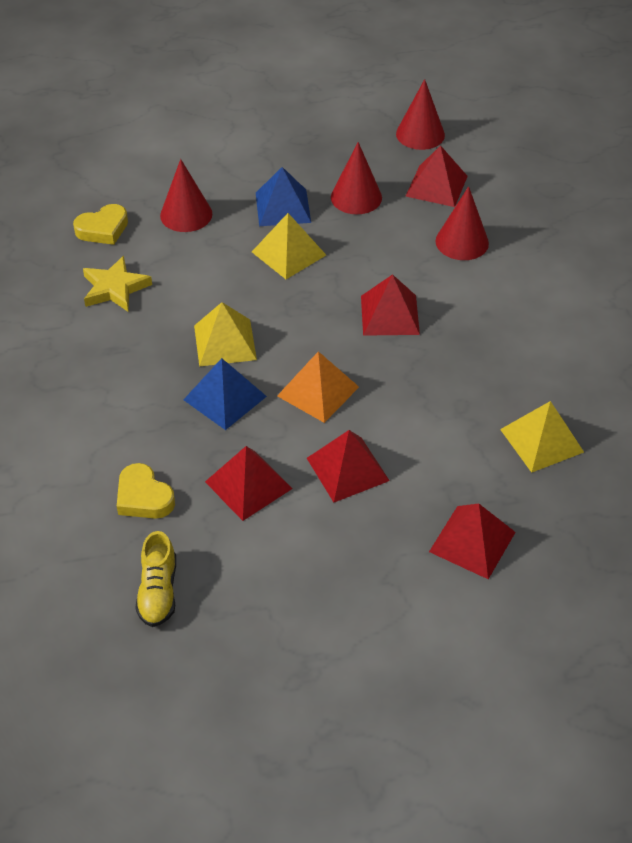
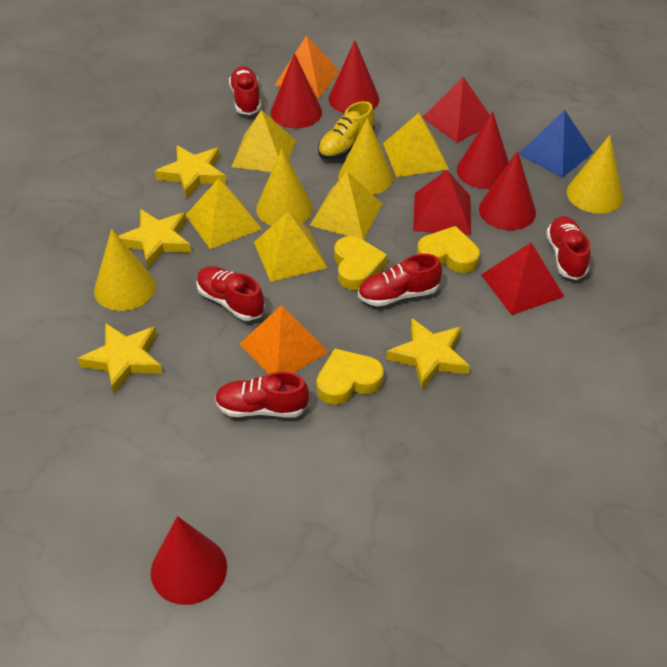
blue pyramid: [183,358,267,430] [256,167,311,226] = 2 -> [519,110,593,178] = 1
orange pyramid: [277,351,359,423] = 1 -> [240,305,328,374] [274,35,340,98] = 2
red cone: [160,159,212,232] [331,142,382,214] [396,79,445,150] [435,186,489,260] = 4 -> [151,516,227,605] [271,53,322,128] [329,41,379,113] [457,111,509,189] [479,151,536,230] = 5
red pyramid: [205,446,293,521] [307,430,390,502] [361,274,420,336] [406,145,468,207] [429,504,516,579] = 5 -> [413,170,471,234] [422,77,490,143] [481,242,564,315] = 3
red shoe: none = 0 -> [196,266,265,321] [215,371,309,418] [229,66,261,115] [358,254,442,306] [546,216,591,280] = 5
yellow cone: none = 0 -> [94,229,156,311] [256,149,313,226] [338,117,393,195] [567,135,623,214] = 4
yellow heart: [73,204,128,245] [117,463,175,519] = 2 -> [316,349,384,405] [334,236,387,290] [417,226,480,273] = 3
yellow pyramid: [194,302,257,367] [252,213,326,279] [500,401,584,473] = 3 -> [186,178,262,249] [232,110,296,172] [254,211,327,282] [310,171,382,240] [383,113,449,177] = 5
yellow star: [83,256,152,311] = 1 -> [78,323,162,393] [119,209,191,268] [155,145,226,199] [386,318,470,389] = 4

